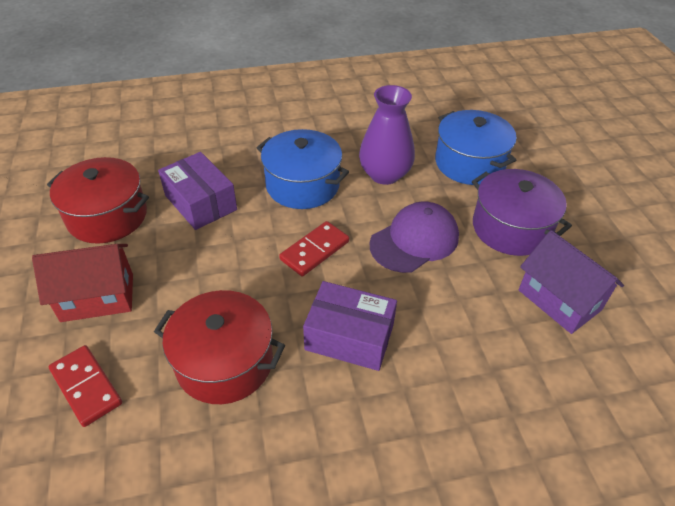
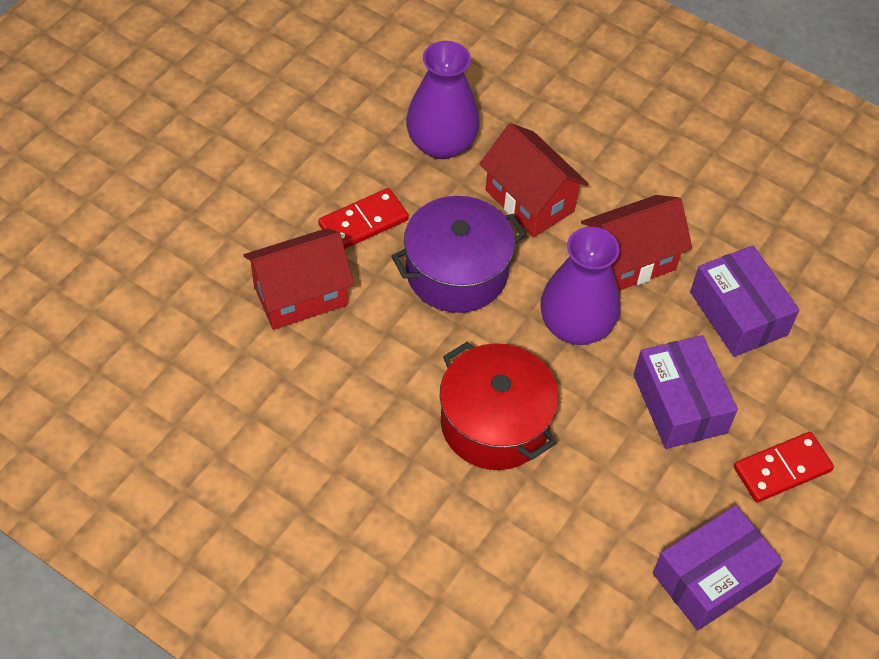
blue pot: [257,129,349,209] [435,110,517,185] = 2 -> none = 0
purple box: [158,152,237,230] [303,281,397,371] = 2 -> [633,335,738,449] [653,505,783,630] [690,245,799,357] = 3
purple cap: [370,202,459,273] = 1 -> none = 0
purple house: [518,230,624,334] = 1 -> none = 0
purple vase: [359,85,415,185] = 1 -> [406,41,480,159] [540,227,620,345] = 2
red house: [32,244,133,322] = 1 -> [243,228,354,330] [480,123,589,237] [581,195,692,291] = 3
red pot: [47,157,149,244] [154,290,285,404] = 2 -> [440,342,559,470] = 1

